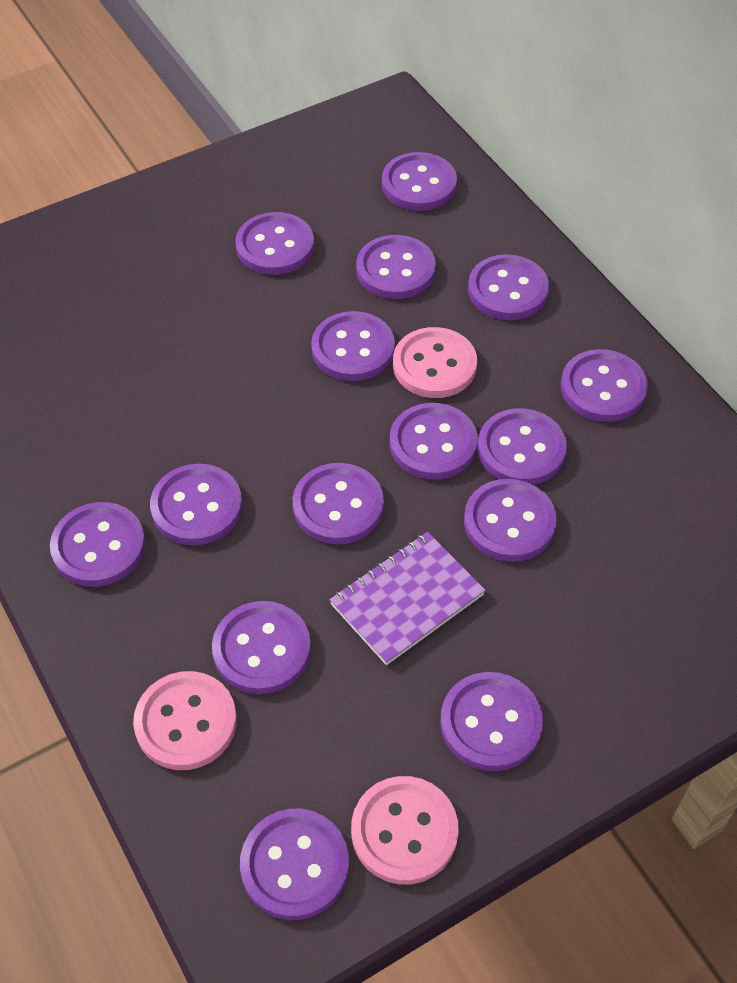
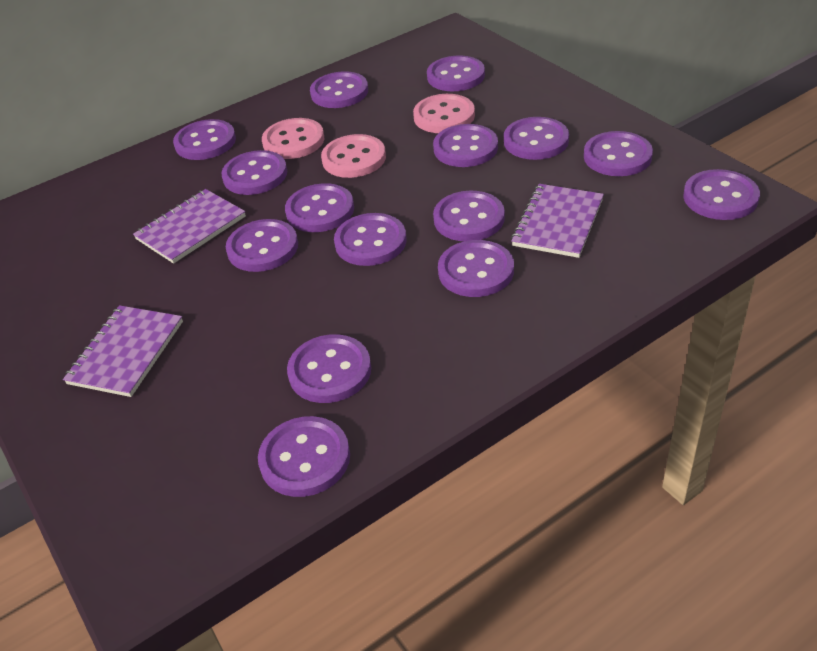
purple notebook: [329,532,486,665] = 1 -> [63,305,183,397] [133,189,246,264] [511,184,604,258] = 3

